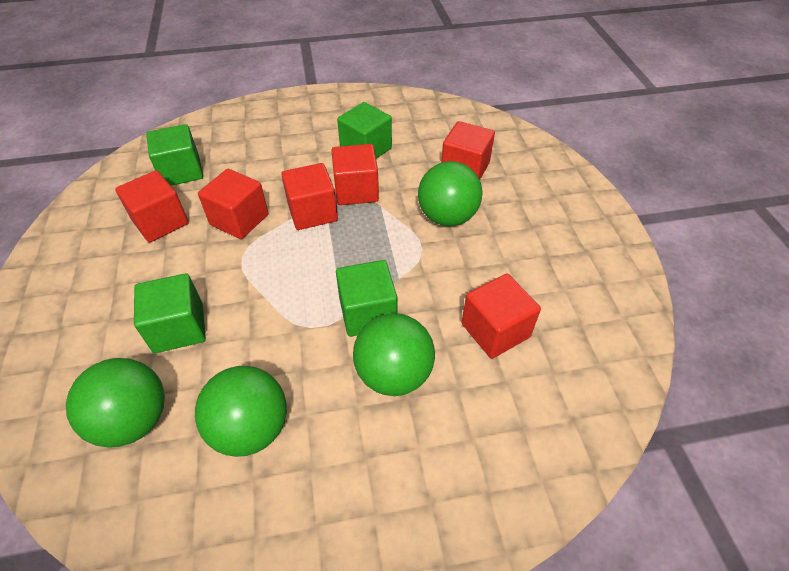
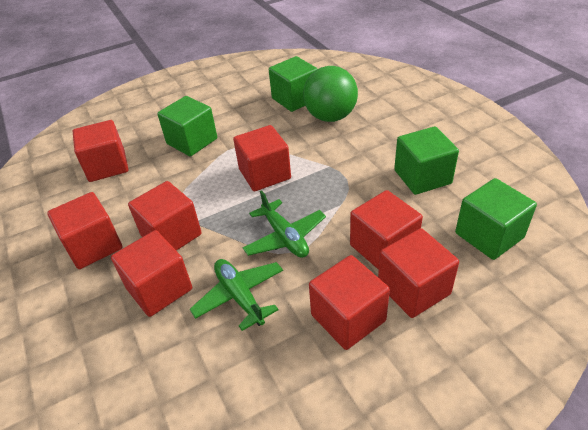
green ball: [66,358,165,448] [195,366,287,457] [353,313,435,396] [418,161,482,226] = 4 -> [303,66,358,122] = 1
green plane: none = 0 -> [190,259,283,331] [242,190,326,258] = 2
red cube: [115,170,189,242] [198,169,268,239] [281,163,338,230] [331,144,379,205] [441,121,495,180] [461,274,541,359] = 6 -> [47,192,122,269] [73,120,129,182] [111,230,192,317] [128,181,202,251] [233,125,291,191] [309,255,390,350] [350,190,423,270] [378,228,459,318] = 8

